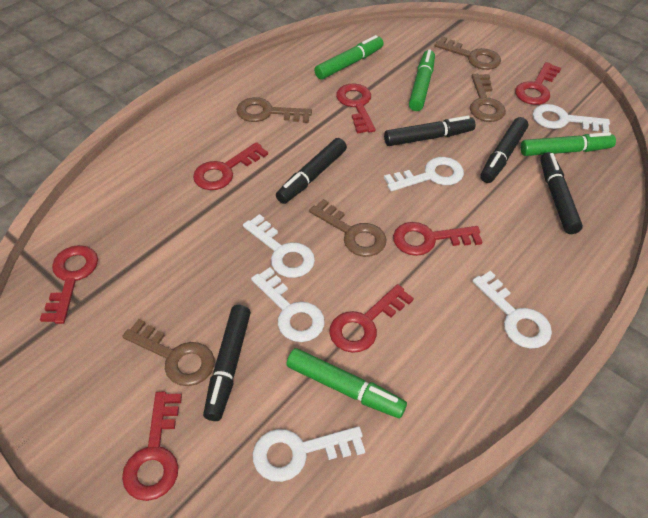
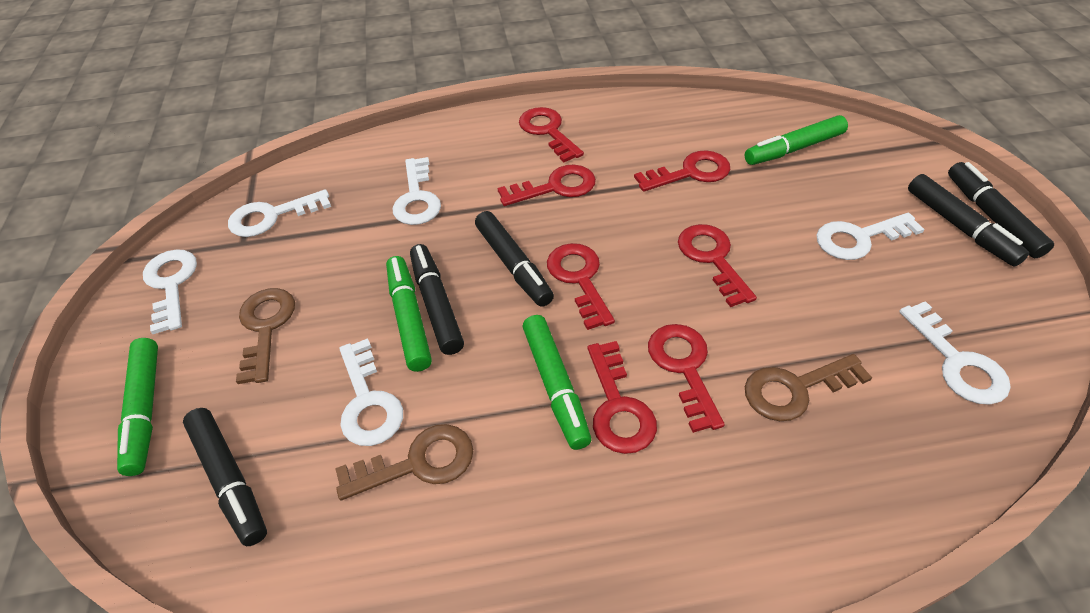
brown key: [122,319,215,386] [237,97,312,123] [309,199,386,257] [435,36,501,70] [470,74,506,122] = 5 -> [236,288,295,384] [335,424,473,500] [745,354,872,421] = 3

